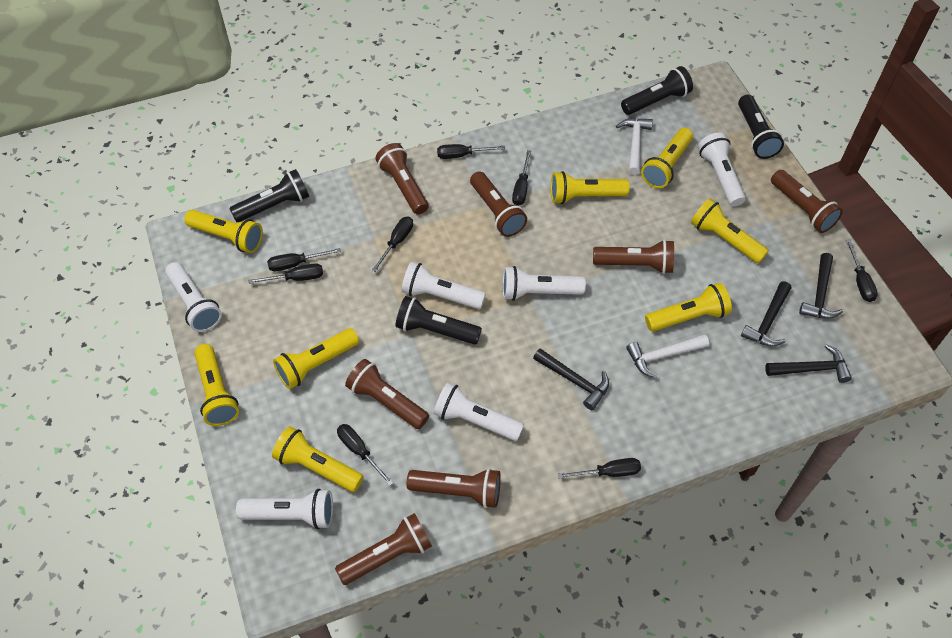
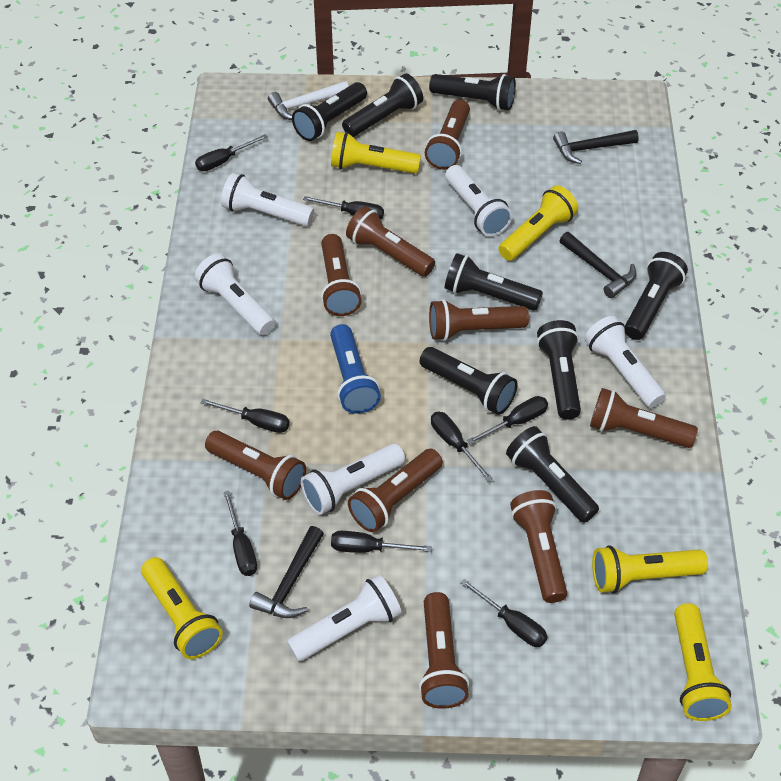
black flashlight: [229,169,309,222] [395,296,482,345] [621,66,693,115] [738,95,784,159] = 4 -> [292,82,367,141] [342,73,423,137] [420,347,518,415] [429,74,516,111] [445,253,543,311] [506,426,599,523] [537,320,581,420] [625,252,688,340] = 8
black hammer: [533,348,609,410] [741,281,791,347] [765,344,852,383] [799,253,843,319] = 4 -> [249,526,324,618] [553,130,639,164] [559,232,637,298] = 3
blue flashlight: none = 0 -> [330,324,381,414] = 1
brown flashlight: [335,513,432,585] [345,359,429,429] [376,143,429,214] [407,468,501,508] [470,171,527,237] [593,239,674,274] [771,170,843,233] = 7 -> [205,431,306,500] [321,234,362,316] [346,206,435,277] [348,449,443,532] [419,592,469,709] [425,100,470,170] [429,299,529,341] [510,490,567,603] [590,388,698,448] = 9
white hammer: [616,118,653,175] [626,334,709,378] = 2 -> [268,81,349,120] = 1
yellow flashlight: [184,210,263,253] [194,344,239,426] [272,426,363,492] [273,328,359,389] [551,171,630,204] [641,128,693,188] [645,283,732,332] [691,198,769,263] = 8 -> [141,557,223,659] [331,132,421,173] [499,185,578,261] [592,545,708,593] [674,603,732,721] = 5

